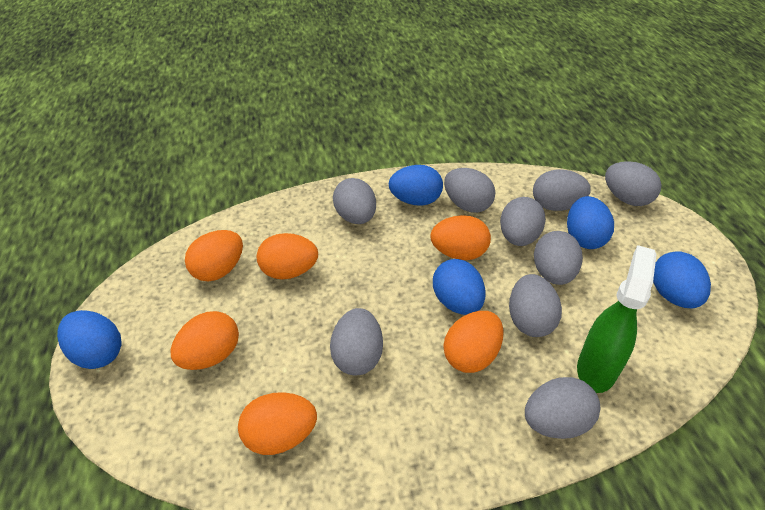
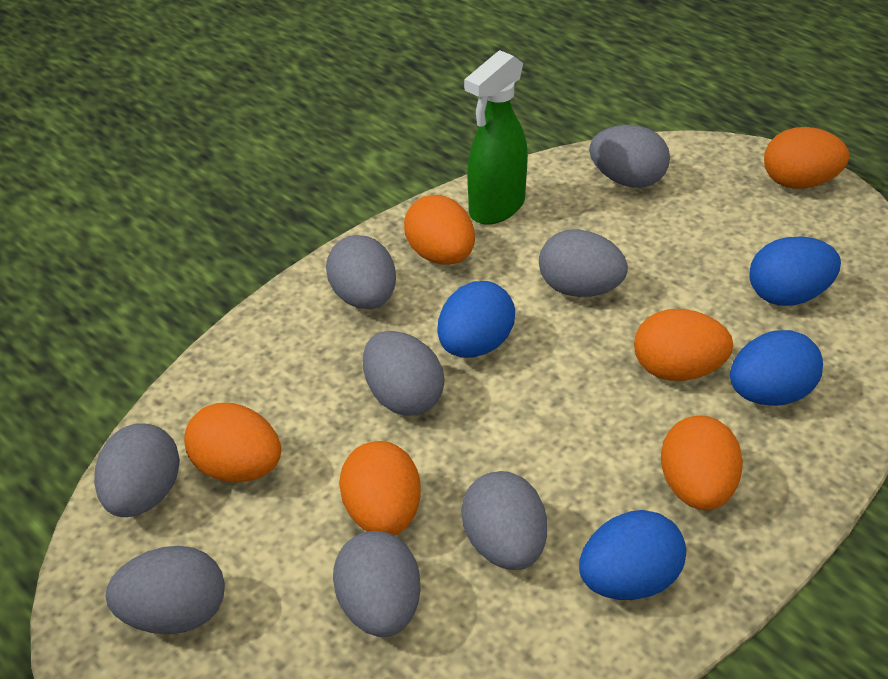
blue egg: [57,310,122,369] [389,165,443,206] [433,259,486,315] [567,196,614,249] [653,251,711,308] = 5 -> [437,281,515,358] [579,510,686,600] [730,330,823,406] [749,236,841,306] = 4
grey egg: [330,308,383,376] [333,178,376,224] [444,168,495,213] [500,197,546,246] [509,274,562,337] [525,377,600,439] [533,169,591,211] [534,231,583,285] [605,161,661,206] = 9 -> [94,423,180,517] [105,546,225,634] [326,235,396,309] [333,531,421,637] [363,331,445,416] [461,471,547,570] [539,229,628,297] [589,125,670,188] = 8

